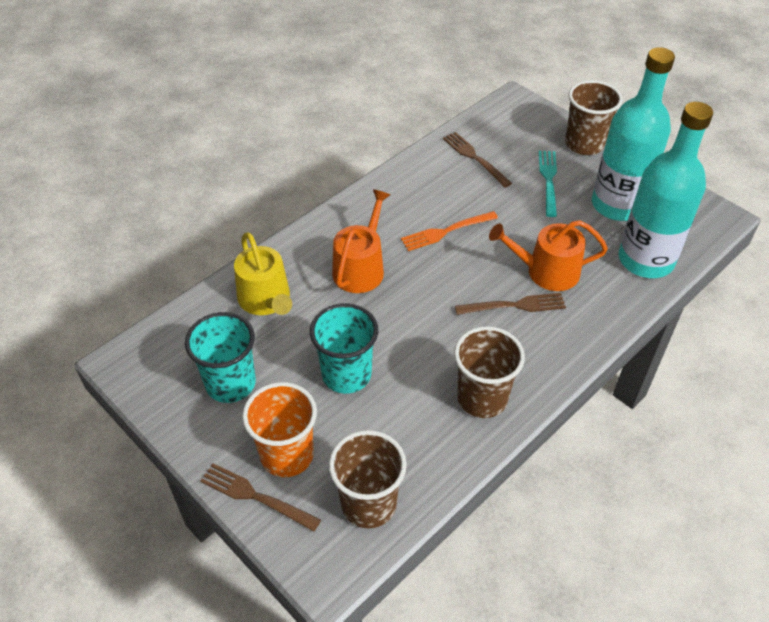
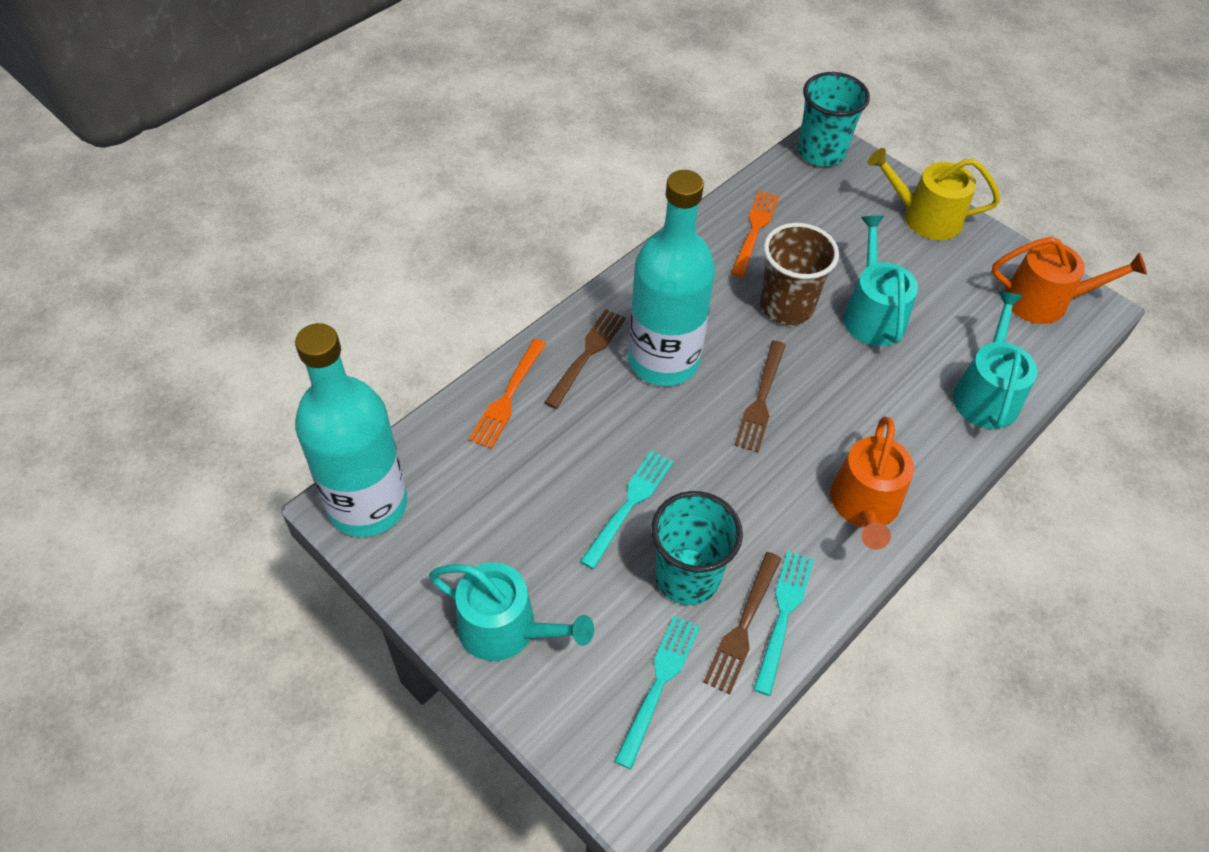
brown cup: [329,430,407,528] [454,326,525,418] [565,80,623,155] = 3 -> [760,223,839,325] = 1
orange cup: [242,382,317,477] = 1 -> none = 0
orange fork: [401,211,498,251] = 1 -> [469,339,546,449] [731,190,779,277] = 2
turquoise fork: [539,151,557,217] = 1 -> [580,451,673,569] [614,615,700,769] [753,551,814,696] = 3
turquoise watering can: none = 0 -> [429,562,594,661] [843,215,918,346] [953,292,1038,429] = 3

